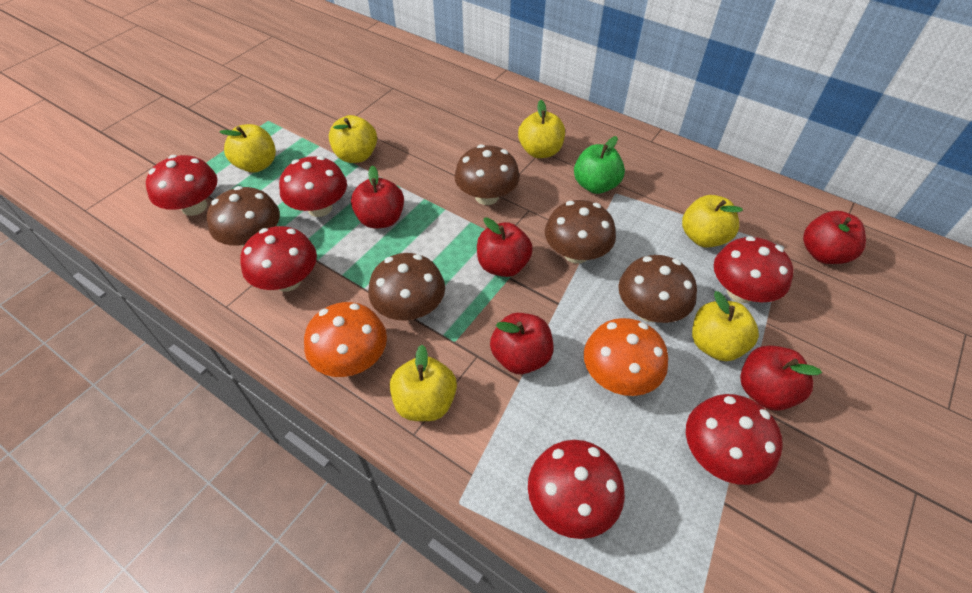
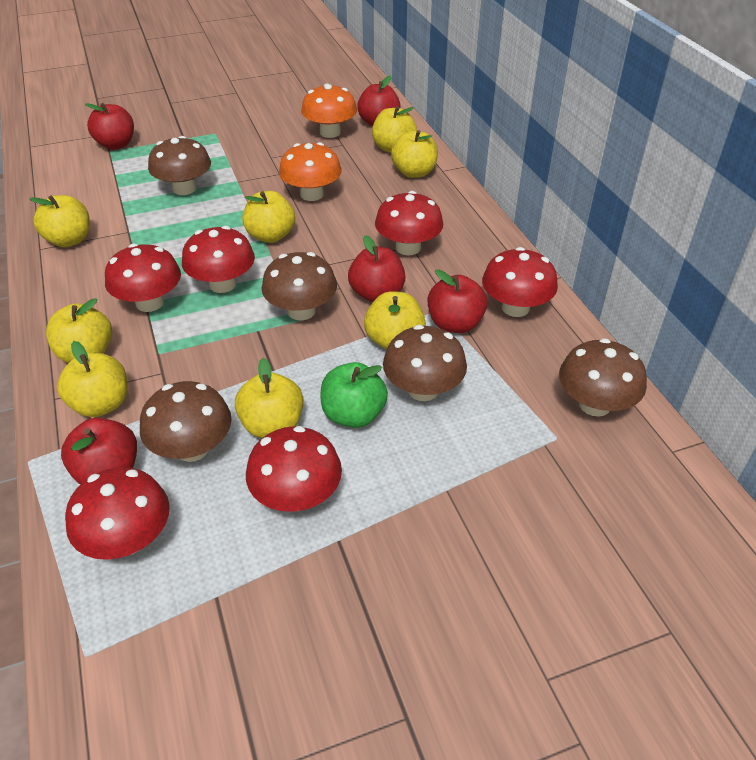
yellow apple: [220,124,276,173] [329,115,377,163] [390,345,457,421] [518,100,565,158] [682,195,743,248] [692,291,759,361] = 6 -> [30,195,90,247] [46,298,112,363] [57,341,127,417] [235,358,303,438] [242,191,295,243] [364,291,426,349] [372,106,417,153] [391,130,438,178] = 8

